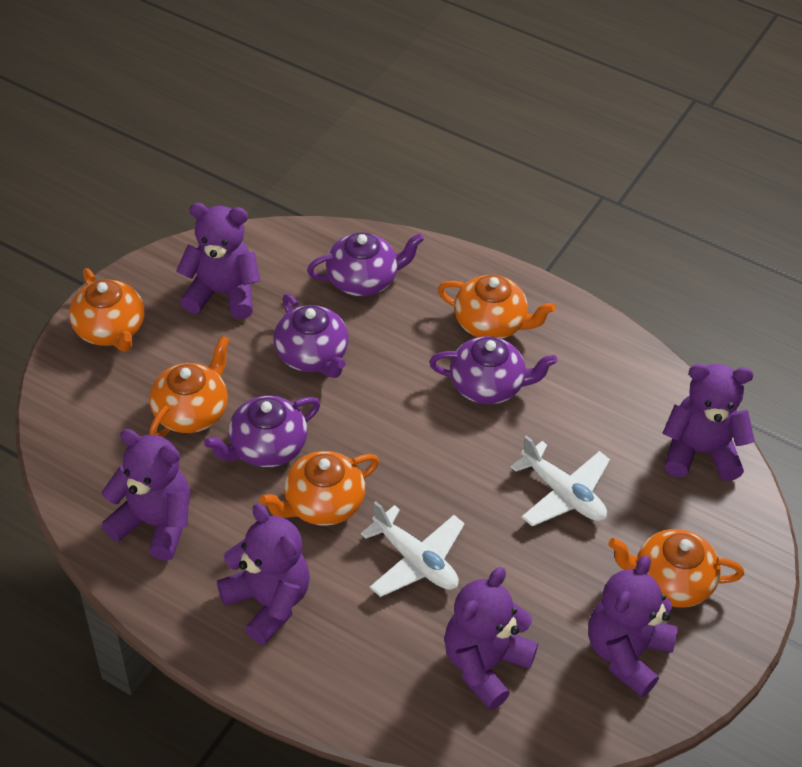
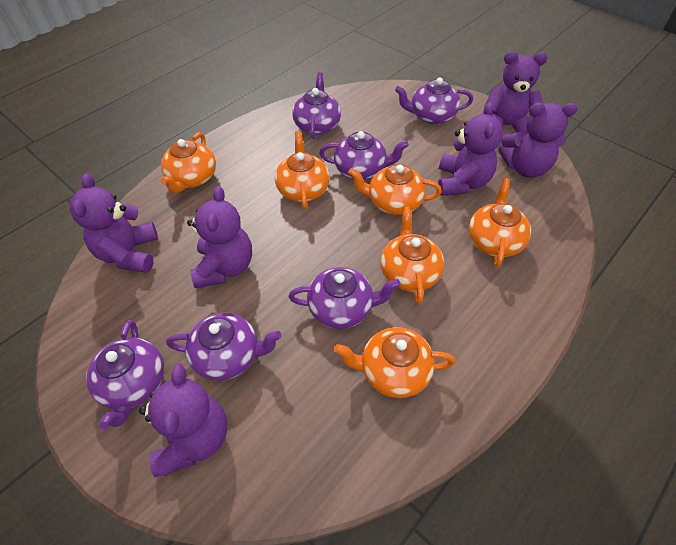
orange teapot: [69,268,145,352] [149,336,230,437] [260,451,379,526] [438,275,556,339] [608,529,744,608] = 5 -> [161,132,216,193] [275,131,330,210] [334,327,455,398] [348,164,442,215] [381,207,444,304] [469,178,531,267] = 6
purple teapot: [204,396,320,467] [273,294,349,378] [307,232,424,296] [429,336,557,405] = 4 -> [86,320,164,429] [166,313,282,381] [288,267,401,329] [292,72,341,139] [319,131,409,180] [395,77,473,124] = 6
white plane: [361,501,465,597] [511,435,610,526] = 2 -> none = 0

